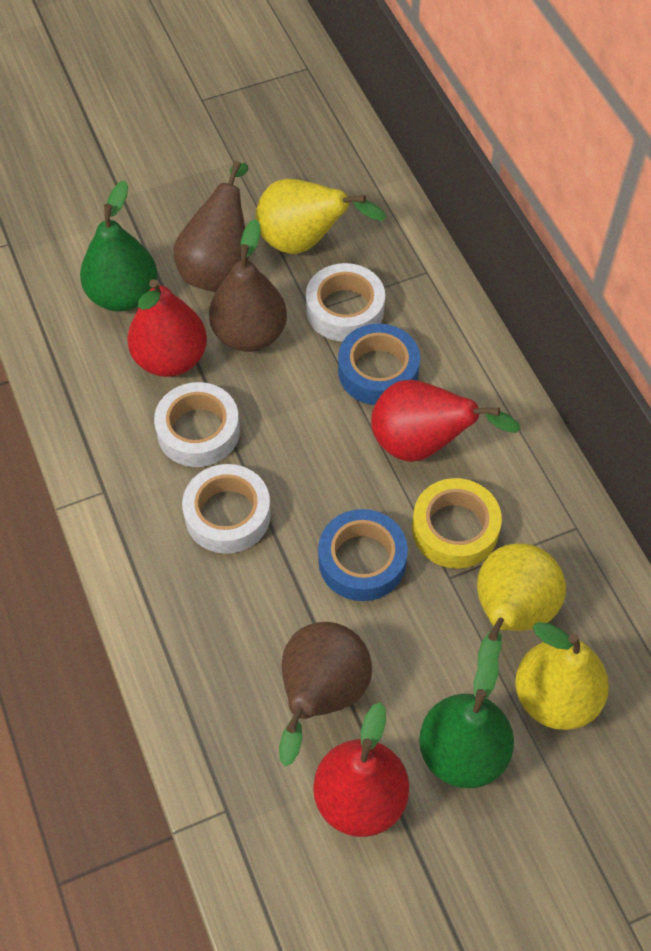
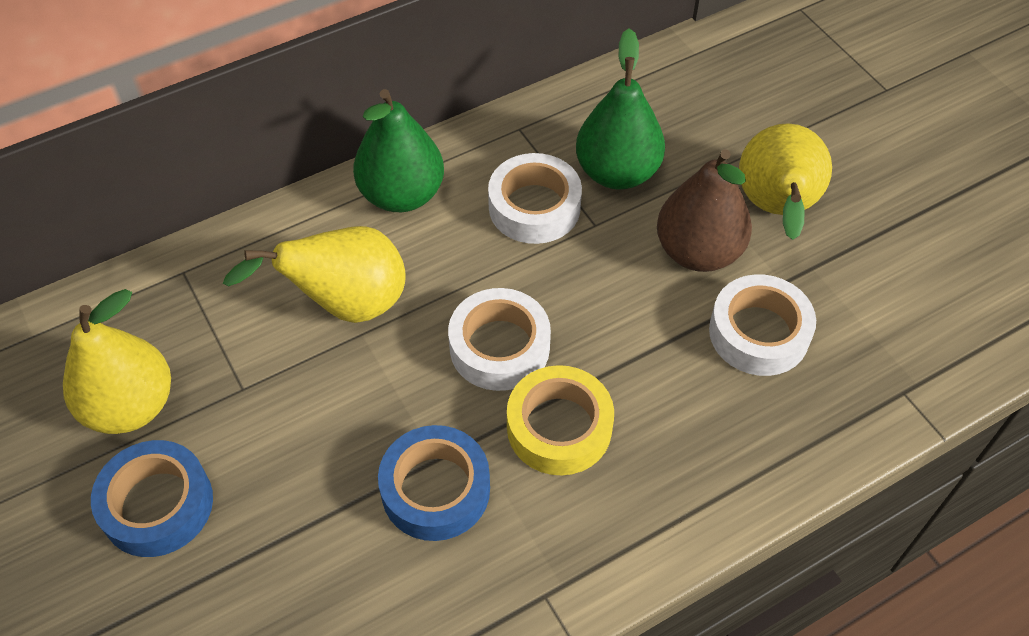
brown pear: [173,161,248,292] [209,219,287,352] [279,622,372,766] = 3 -> [657,149,752,272] = 1
red pear: [127,279,207,377] [313,702,409,837] [371,380,521,462] = 3 -> none = 0

